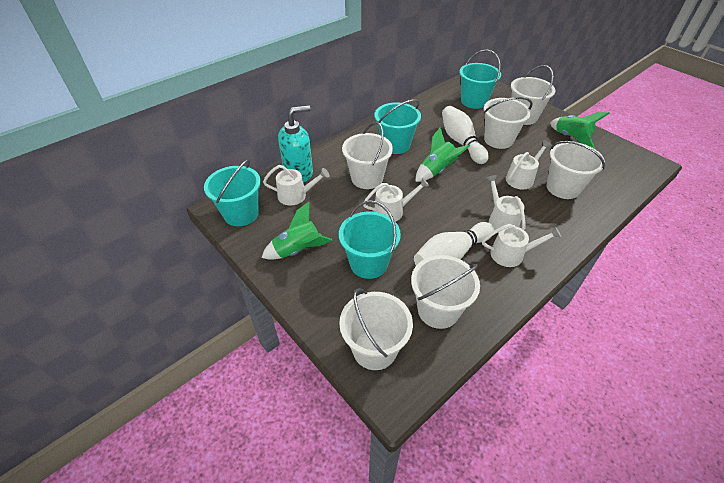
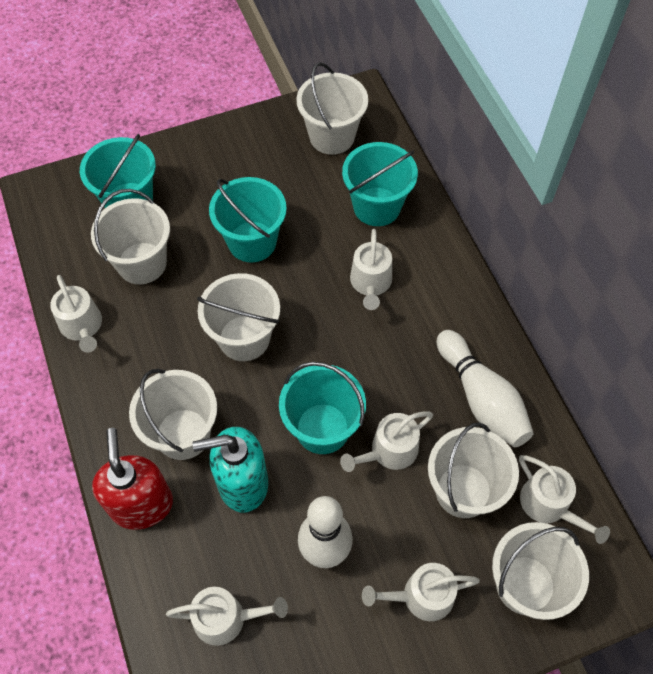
green rocket: [261,202,333,260] [415,127,470,182] [550,112,610,150] = 3 -> none = 0
red soap dispenser: none = 0 -> [92,428,173,530] = 1
white watering can: [263,165,329,206] [363,178,429,222] [482,224,561,267] [486,175,525,233] [506,140,552,189] = 5 -> [50,275,102,353] [166,587,288,646] [340,411,433,472] [350,229,392,310] [362,563,480,621] [519,455,610,544] = 6

